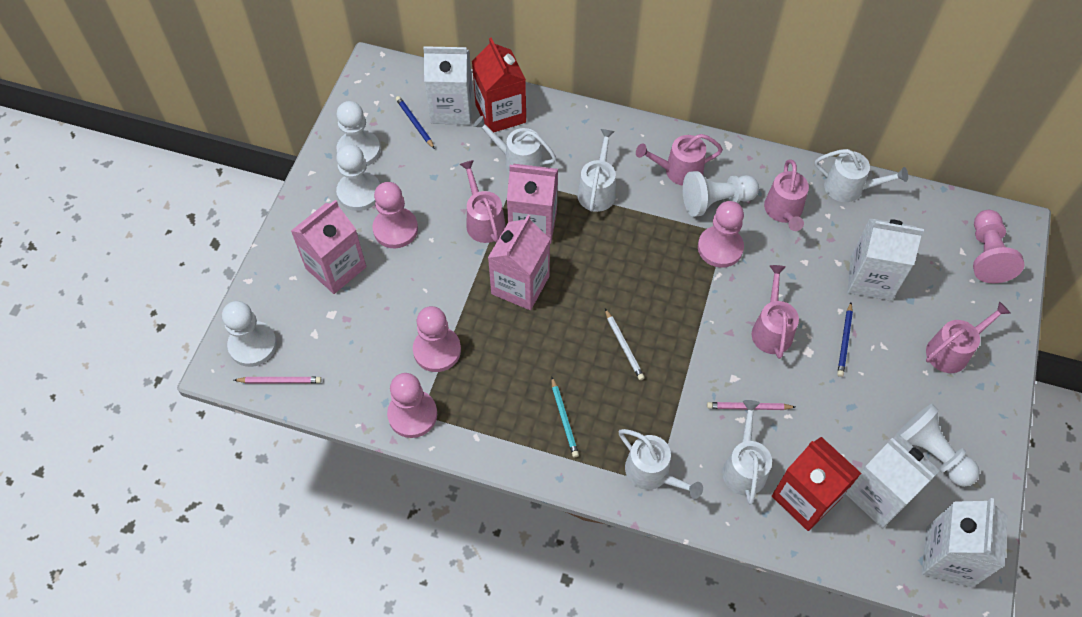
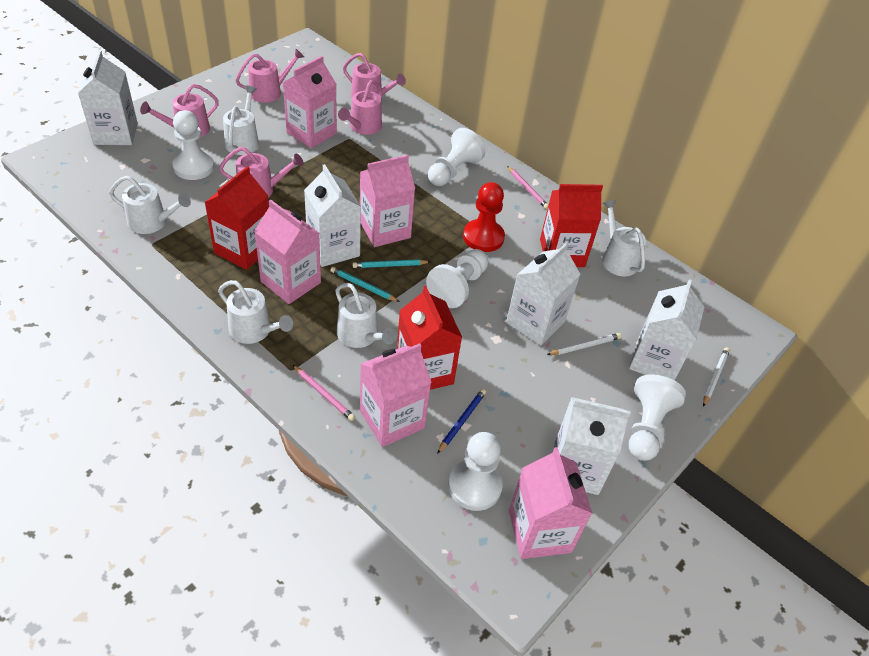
blue pencil: [396,96,435,149] [837,302,853,377] = 2 -> [437,389,486,454] = 1
pink carton: [291,200,366,294] [488,215,550,310] [507,164,558,244] = 3 -> [254,200,321,304] [283,56,337,148] [360,155,415,247] [360,343,432,447] [509,447,592,559] = 5
pink pawn: [372,182,418,248] [387,373,437,438] [413,306,461,372] [698,201,744,268] [973,210,1024,283] = 5 -> none = 0
red carton: [472,37,526,132] [772,437,861,531] = 2 -> [204,166,269,270] [397,286,462,390] [540,184,603,267] = 3
red pawn: none = 0 -> [463,182,505,252] = 1
turquoise pencil: [551,377,579,458] = 1 -> [330,267,400,302] [352,259,430,268] = 2
white carton: [423,46,473,125] [845,434,940,528] [848,218,924,301] [922,498,1008,587] = 4 -> [78,50,138,145] [304,164,361,267] [506,243,581,345] [554,397,631,495] [629,279,704,381] = 5
white pencil: [605,309,645,380] = 1 -> [547,333,622,355] [703,347,730,407] = 2

